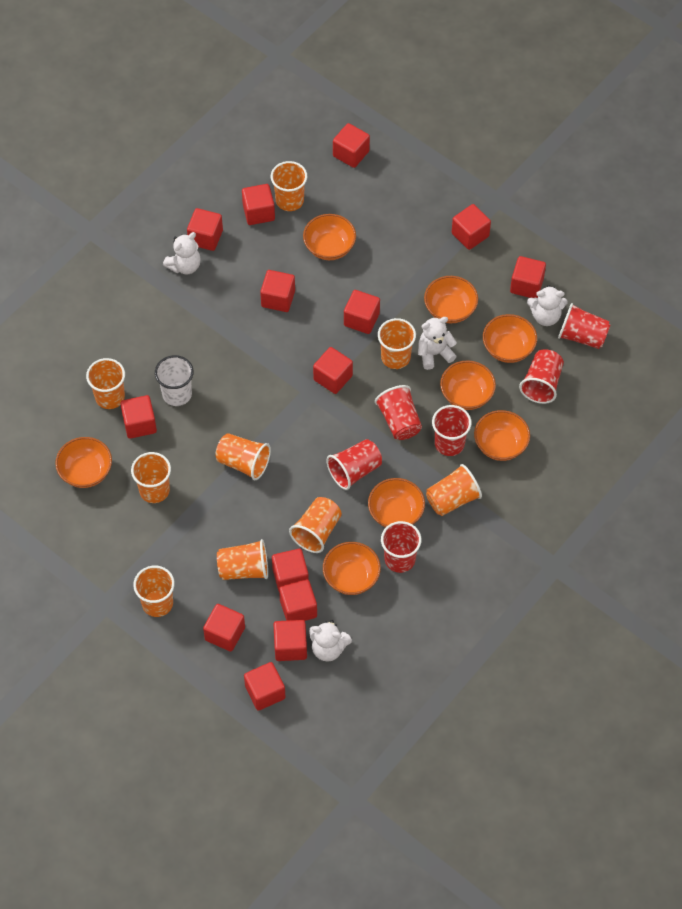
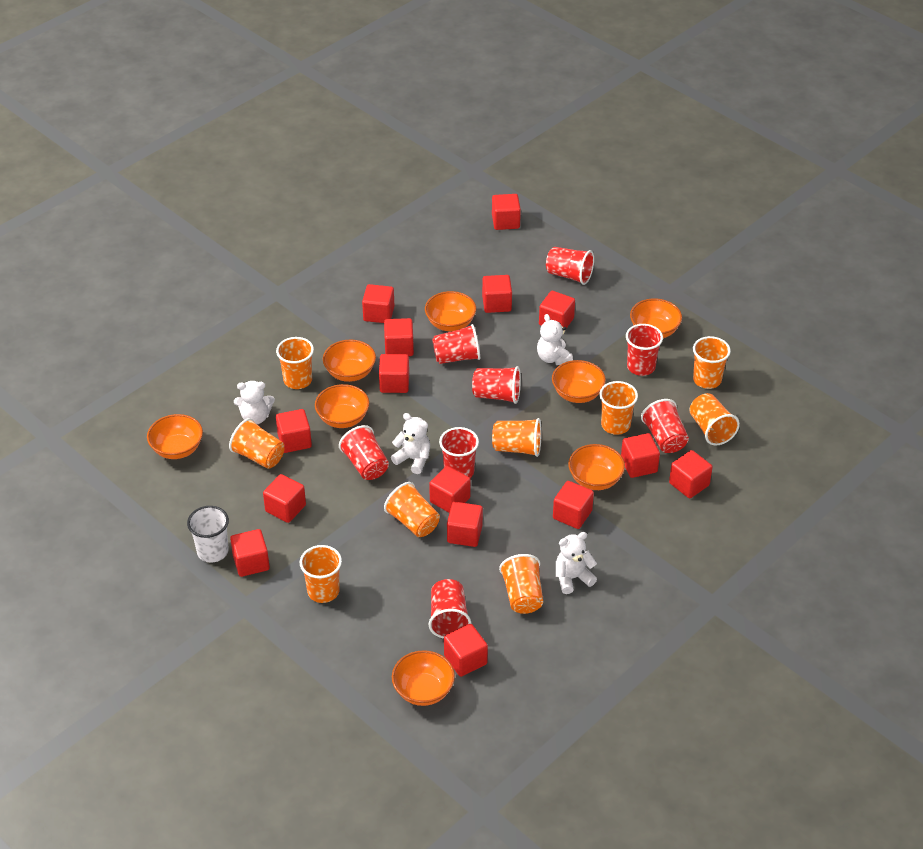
red cube: [120,395,157,439] [187,208,223,251] [203,604,245,652] [242,184,275,225] [244,662,286,711] [260,270,295,312] [272,549,309,591] [273,620,307,661] [279,579,317,621] [313,347,353,394] [333,123,370,168] [344,290,380,334] [452,204,491,250] [510,256,546,298] = 14 -> [230,529,270,577] [263,474,306,523] [276,409,312,453] [362,284,394,323] [379,354,409,393] [384,318,414,356] [429,466,471,513] [444,624,488,677] [447,502,483,547] [482,275,512,313] [492,194,521,230] [539,291,575,328] [553,481,594,529] [621,433,660,478] [669,450,713,498] = 15
red cup: [326,439,382,490] [375,385,422,440] [381,521,421,573] [432,405,471,456] [519,350,564,404] [558,303,610,349] = 6 -> [339,425,389,480] [429,579,471,639] [432,324,480,364] [439,427,479,478] [472,366,521,404] [546,247,594,285] [626,324,663,376] [641,399,689,453] = 8

